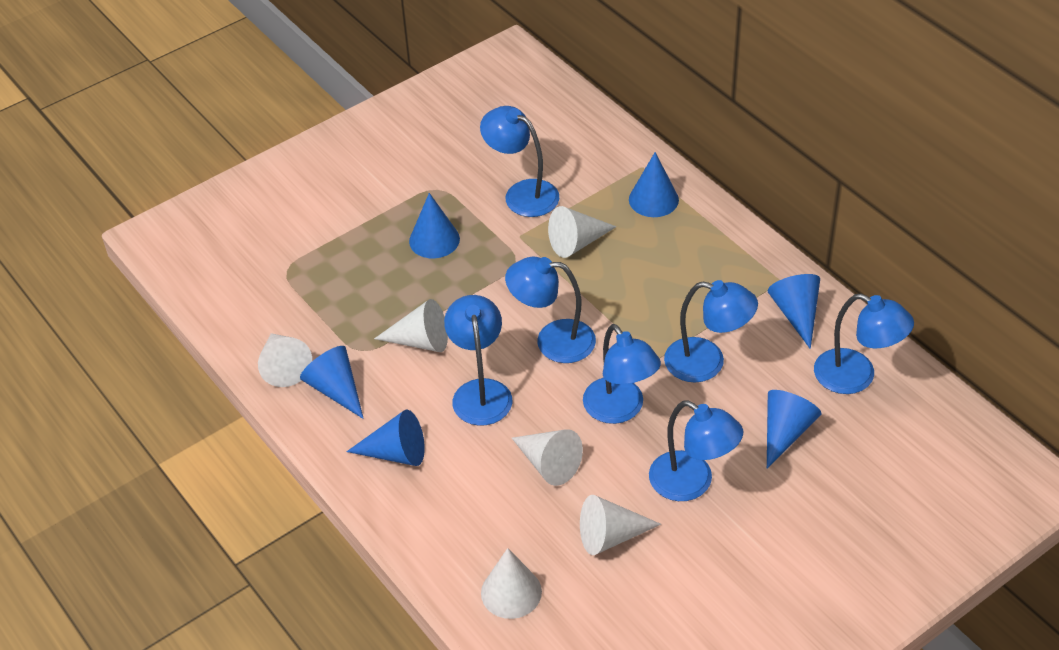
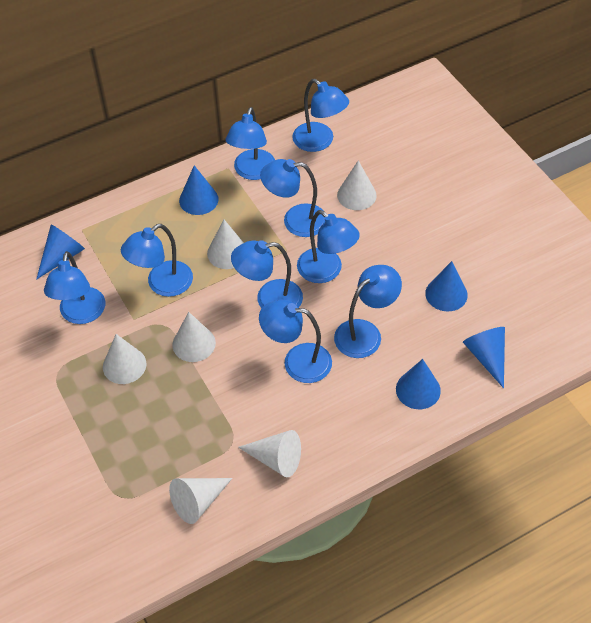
blue cone: [300,346,364,419] [346,410,425,466] [409,193,460,258] [629,152,679,217] [767,274,820,349] [767,390,822,469] = 6 -> [36,225,85,280] [179,165,218,215] [396,359,441,409] [425,261,468,311] [463,327,505,388] = 5
blue lamp: [444,295,512,426] [480,106,559,217] [505,257,596,363] [583,324,661,424] [649,400,743,501] [664,280,758,382] [814,294,914,394] = 7 -> [44,251,105,324] [121,224,193,297] [226,107,275,180] [231,240,303,308] [259,300,332,383] [260,159,325,237] [292,79,349,152] [297,210,360,283] [334,265,402,358] = 9

